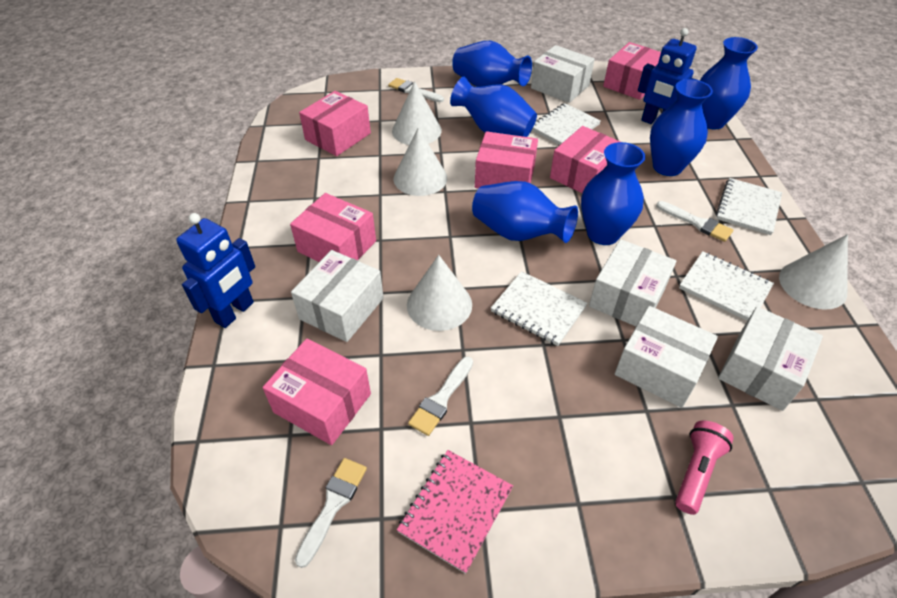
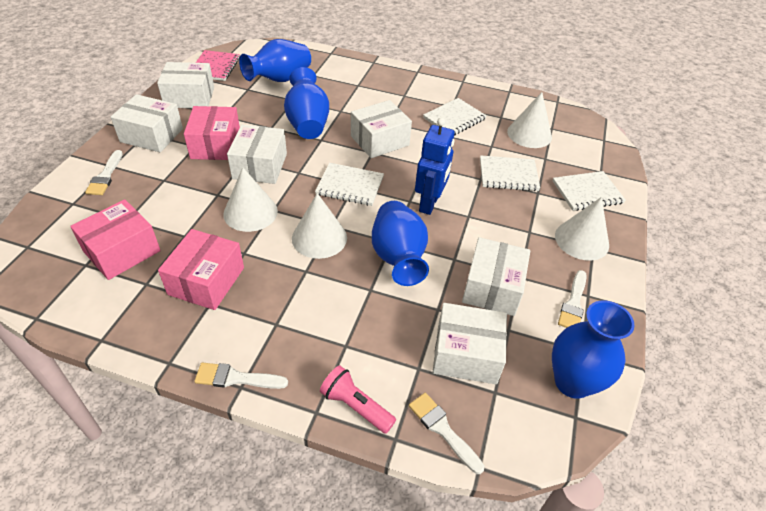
blue robot: [176,213,255,328] [638,28,697,124] = 2 -> [415,117,455,215] = 1
blue vase: [450,77,537,137] [452,41,532,87] [472,181,578,243] [581,142,645,245] [650,79,713,176] [700,37,758,129] = 6 -> [239,39,311,82] [284,67,329,139] [372,201,429,286] [552,300,635,399] = 4
pink box: [263,338,371,445] [290,193,376,262] [299,91,371,156] [475,131,538,189] [550,126,621,193] [603,42,661,100] = 6 -> [70,199,161,280] [158,229,244,310] [184,106,240,160] = 3
white box: [291,250,384,342] [531,45,595,103] [589,239,676,326] [615,306,718,408] [718,307,823,411] = 5 -> [111,94,183,152] [157,62,214,108] [227,124,287,184] [351,100,412,158] [433,303,507,384] [462,237,530,316] = 6

